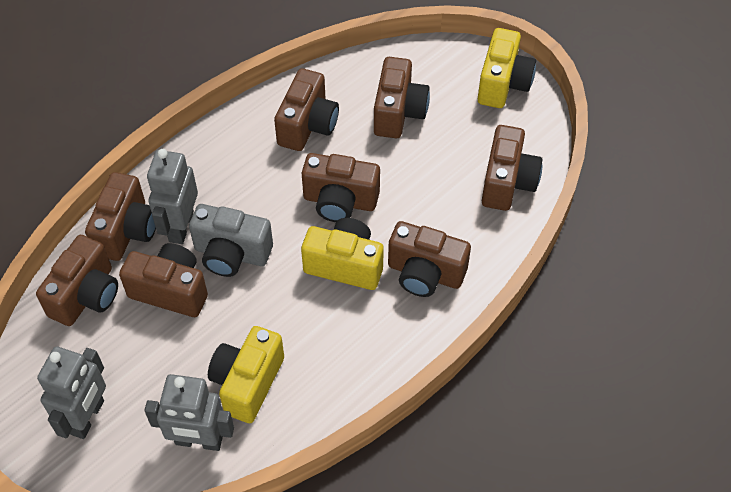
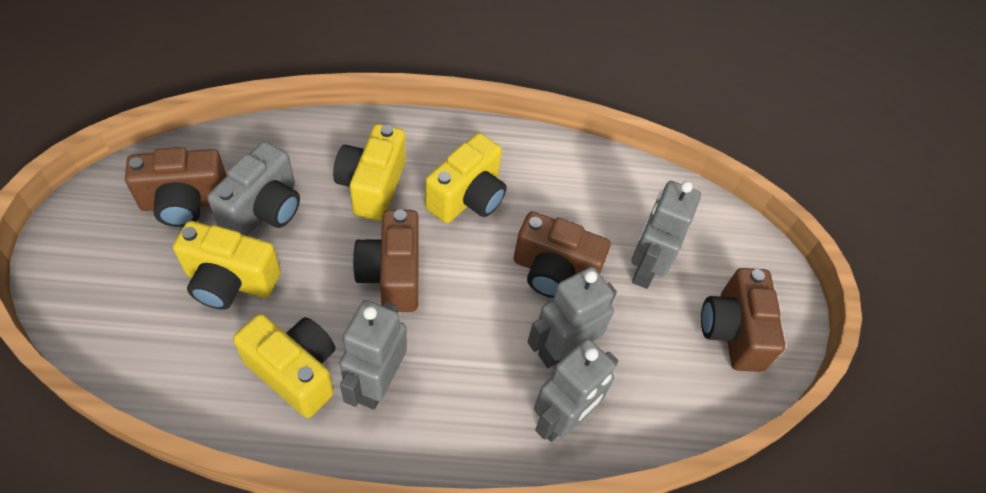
brown camera: [36,235,118,326] [85,172,156,261] [119,243,208,317] [274,68,339,151] [302,153,380,222] [374,57,430,138] [388,221,471,297] [482,125,542,211] = 8 -> [125,147,227,227] [353,210,419,312] [514,211,610,298] [701,268,785,372] = 4
grey robot: [37,346,106,439] [144,374,234,451] [147,149,198,244] = 3 -> [339,300,407,410] [528,267,617,368] [534,339,618,442] [631,181,701,289] = 4
yellow camera: [208,326,284,423] [301,218,384,290] [478,28,536,108] = 3 -> [173,221,281,310] [233,314,336,418] [333,124,406,221] [425,133,507,223] = 4

